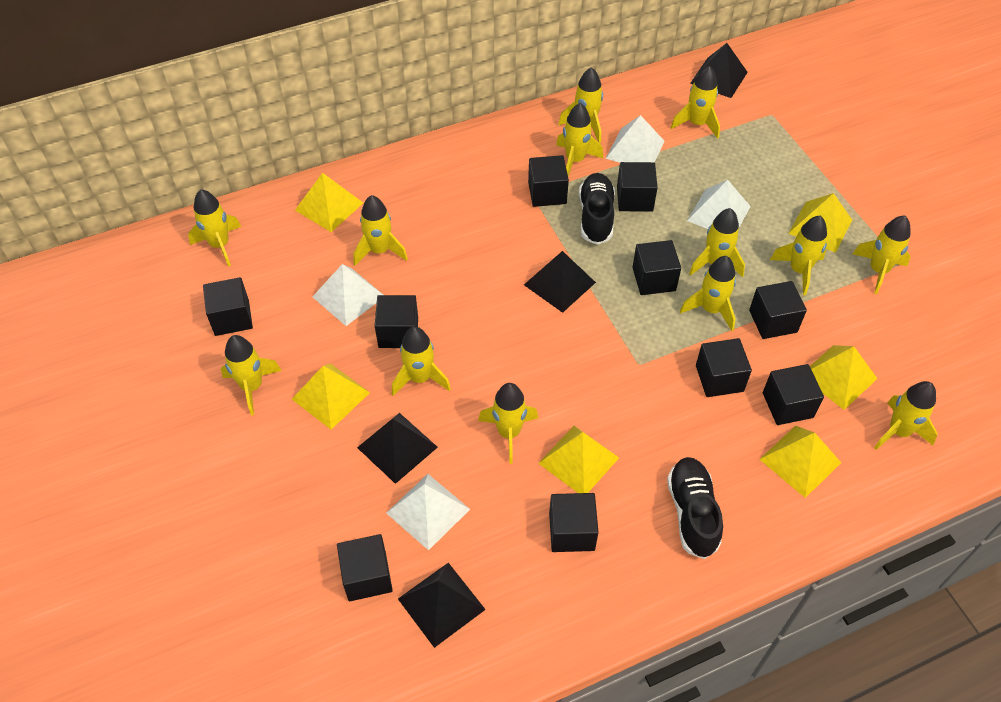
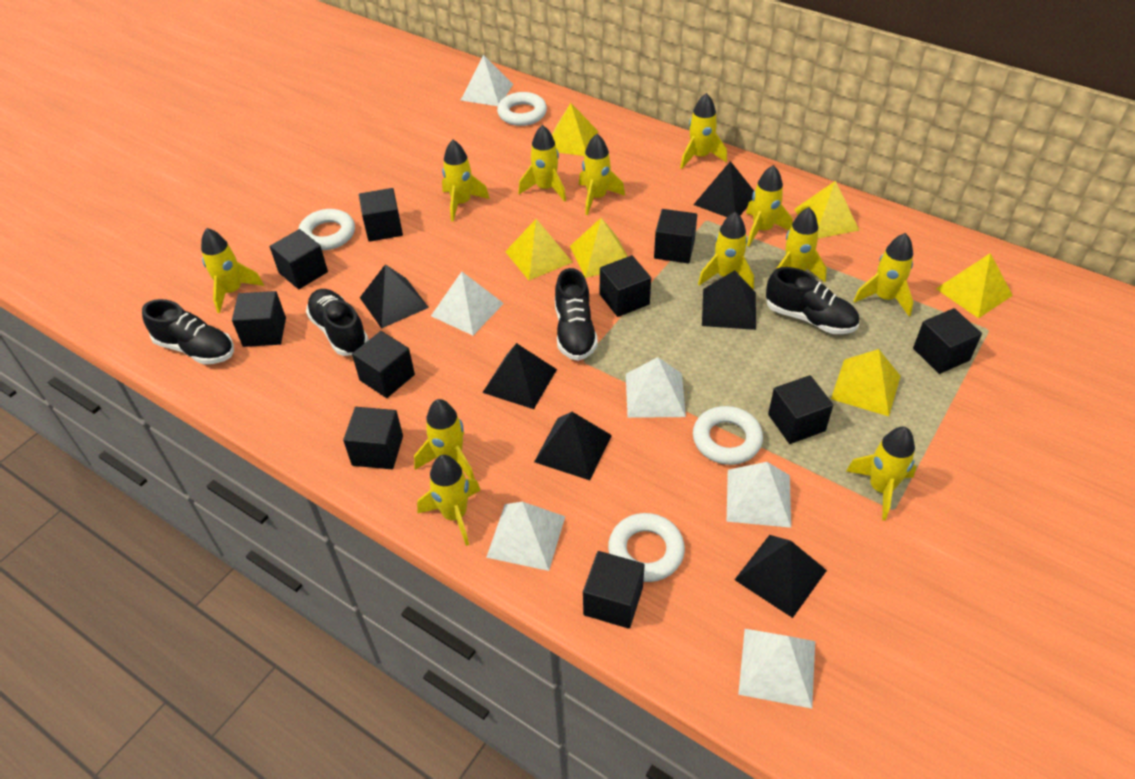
black pyramid: [357,413,438,484] [398,563,486,648] [524,251,596,313] [690,43,748,98] = 4 -> [360,264,429,329] [482,343,557,409] [534,412,612,480] [693,161,754,217] [702,270,756,330] [734,535,827,618] = 6
black shoe: [579,173,615,245] [667,457,723,559] = 2 -> [142,299,234,364] [306,289,369,356] [555,268,598,361] [766,267,859,334] = 4
white pyramid: [312,264,383,326] [386,474,470,550] [606,115,665,163] [687,180,751,229] = 4 -> [431,272,504,335] [460,55,513,106] [486,502,565,571] [626,357,686,418] [727,462,791,528] [738,629,815,709] = 6
white ring: none = 0 -> [298,209,355,250] [497,92,547,126] [608,513,685,582] [693,406,763,465] = 4
yellow rocket: [188,189,241,267] [221,335,282,416] [354,195,408,266] [392,326,451,396] [478,383,538,464] [556,103,603,176] [558,67,603,143] [671,66,720,139] [680,256,736,331] [689,208,745,277] [770,216,827,295] [853,215,911,294] [874,381,938,450] = 13 -> [201,228,264,313] [414,399,475,479] [417,455,481,546] [442,140,490,222] [518,125,566,202] [579,134,625,215] [680,93,727,169] [698,211,754,289] [746,165,793,247] [775,207,827,282] [846,427,916,521] [853,233,913,316] = 12

